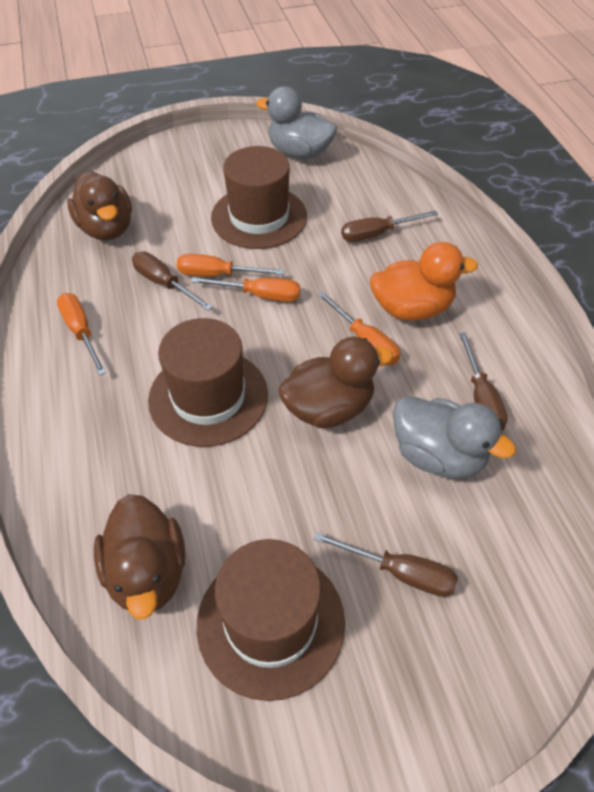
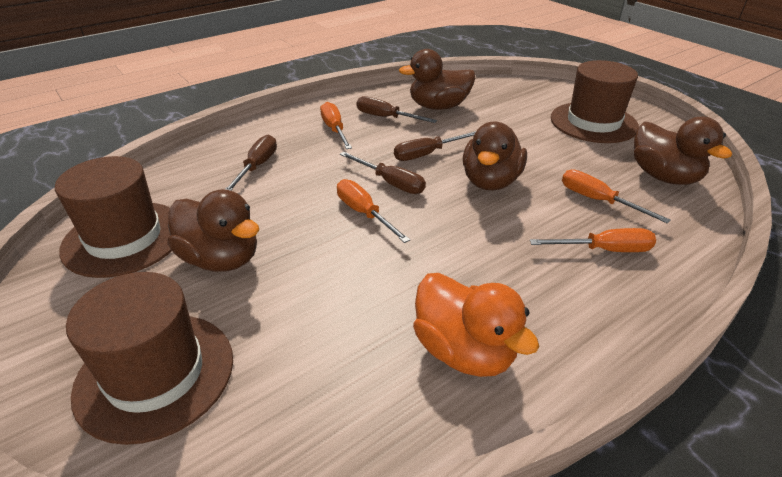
brown duck: [67,171,132,240] [94,494,186,619] [278,337,393,428] = 3 -> [167,189,259,272] [399,49,475,110] [463,122,527,190] [634,117,732,185] = 4
grey duck: [256,86,337,159] [393,396,516,479] = 2 -> none = 0

